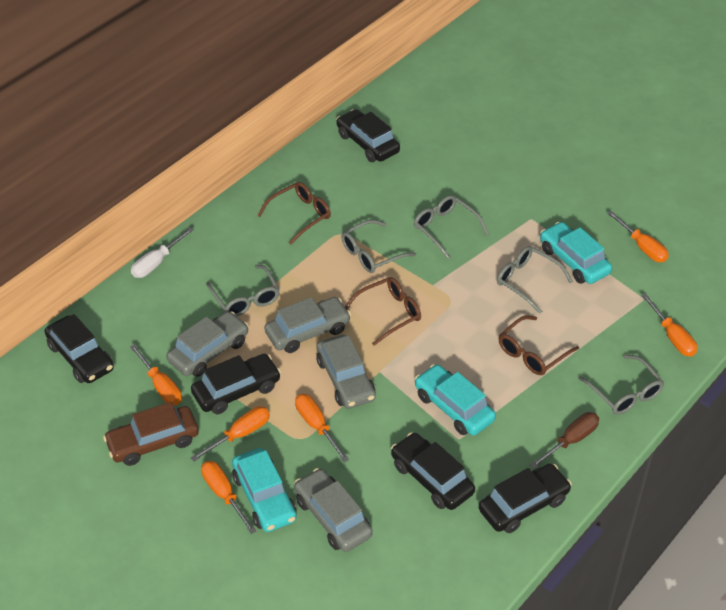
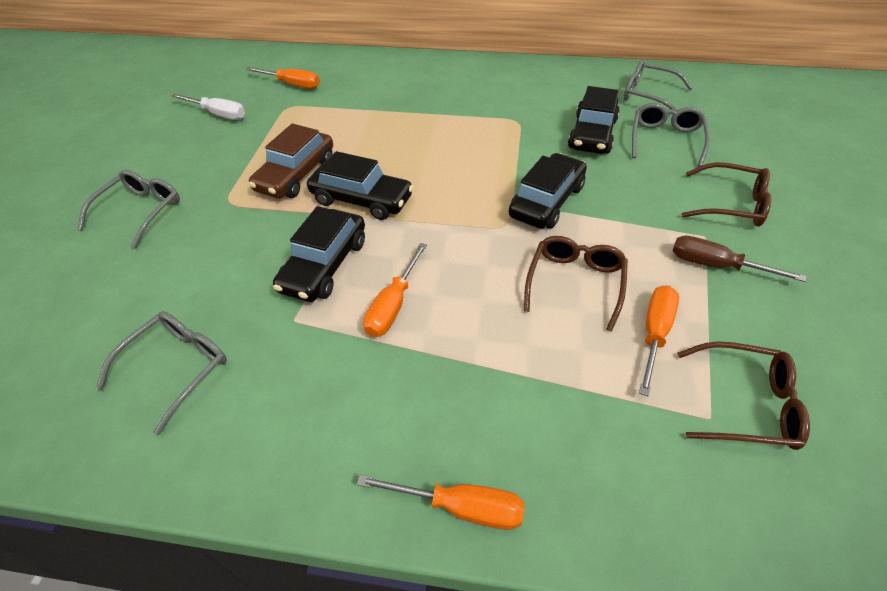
black car: [45,314,114,383] [191,354,281,414] [336,109,400,162] [391,432,475,510] [479,464,572,533] = 5 -> [273,206,365,302] [307,151,414,220] [509,153,587,229] [568,86,620,154] = 4
grey car: [166,311,249,377] [264,297,351,353] [294,468,373,552] [316,335,376,409] = 4 -> none = 0
grey glasses: [206,264,280,316] [341,220,416,273] [414,195,489,259] [497,246,573,313] [578,354,664,415] = 5 -> [77,170,180,249] [96,311,227,435] [624,60,693,111] [632,103,710,167] = 4
orange screwdriver: [130,344,182,405] [190,406,270,462] [201,461,256,534] [295,394,349,462] [607,211,669,262] [642,294,697,357] = 6 -> [246,67,320,89] [357,475,525,530] [363,243,427,337] [639,285,679,396] = 4
turquoise car: [232,448,297,532] [415,364,496,436] [540,222,612,284] = 3 -> none = 0

